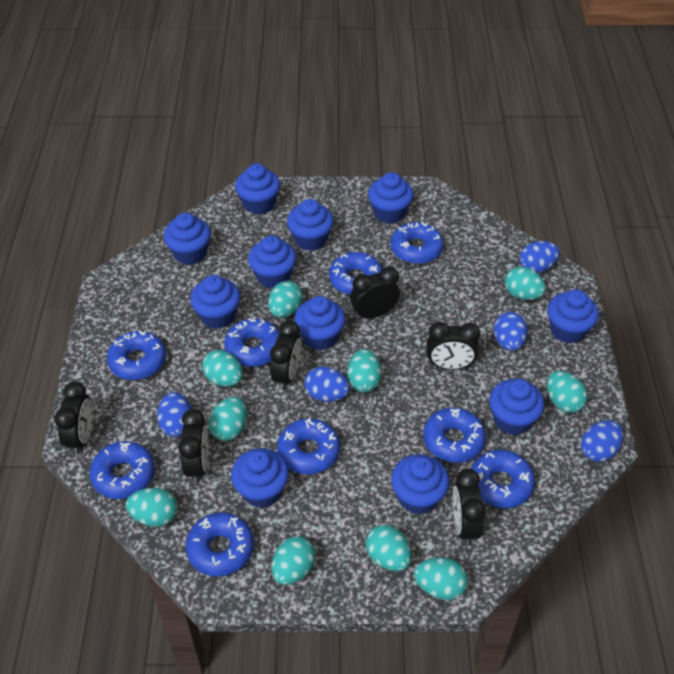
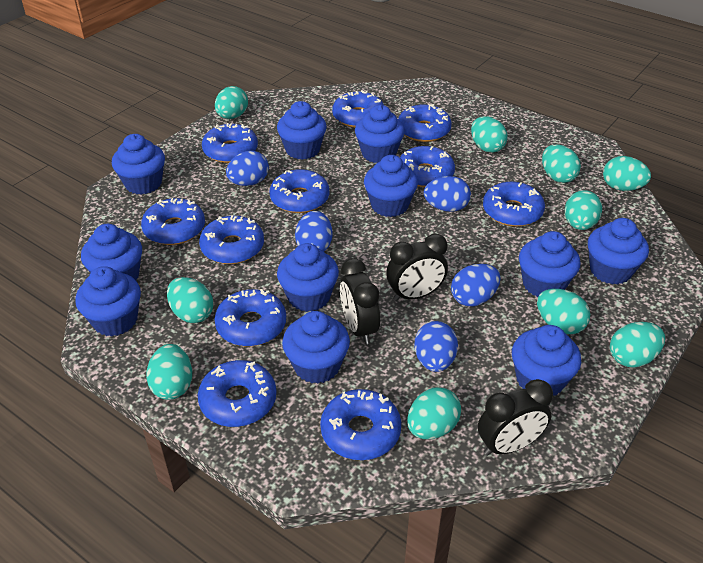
black clock: [54,381,93,455] [178,409,209,483] [270,320,302,390] [350,266,400,320] [426,322,481,370] [453,468,486,545] = 6 -> [340,258,380,344] [386,234,448,301] [478,379,553,456] = 3
blue donut: [90,441,155,499] [107,330,166,380] [186,512,254,577] [224,317,280,367] [277,418,340,474] [329,252,382,295] [391,222,444,264] [423,408,486,463] [471,450,535,508] = 9 -> [141,198,205,245] [198,360,277,427] [199,215,264,264] [202,123,258,163] [214,289,286,346] [270,169,329,213] [320,389,401,460] [332,90,384,128] [398,104,452,142] [400,146,455,187] [483,182,545,227] = 11

